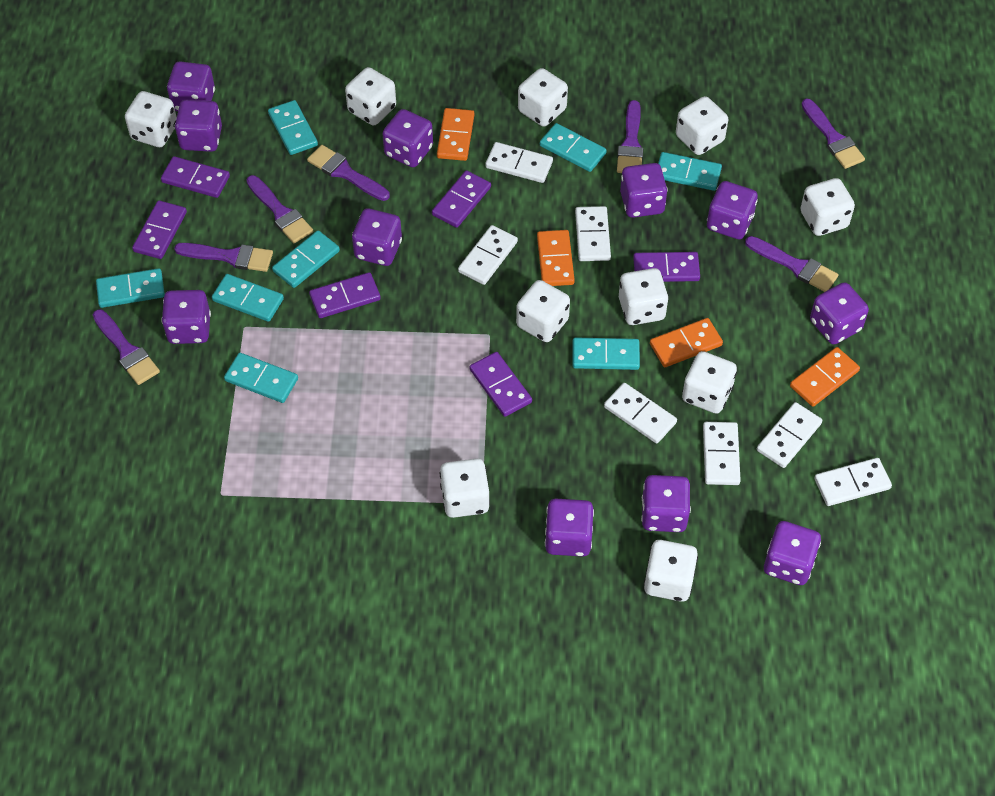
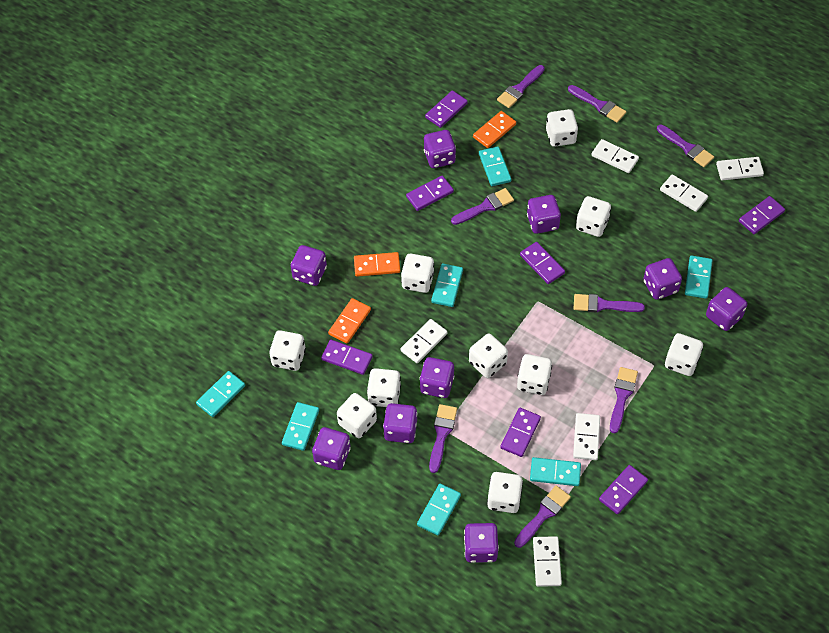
orange domino: [437,108,474,161] [537,230,575,286] [650,318,723,367] [790,347,860,407] = 4 -> [328,298,371,344] [354,252,400,277] [473,111,516,148] = 3
purple brush: [93,309,160,385] [174,243,273,272] [246,175,313,243] [307,145,390,201] [617,100,643,173] [745,236,838,292] [801,98,865,169] = 7 -> [429,404,457,473] [451,188,514,225] [497,65,545,108] [514,486,571,548] [568,85,626,123] [574,294,645,312] [610,367,638,434] [657,124,714,167] = 8
purple dice: [161,290,211,344] [167,61,215,111] [175,100,222,152] [352,208,402,266] [382,109,433,167] [545,499,594,557] [620,163,668,218] [641,475,691,532] [707,181,758,239] [764,521,821,585] [810,282,869,344] = 11 -> [291,245,327,286] [312,427,351,470] [383,403,417,443] [419,357,454,398] [424,130,456,168] [464,523,499,563] [527,195,561,234] [643,258,682,300] [706,287,747,331] = 9
purple domino: [132,200,187,259] [161,156,230,198] [309,272,381,318] [432,170,491,228] [470,352,532,417] [633,252,700,282] = 6 -> [321,340,373,375] [406,175,454,211] [425,90,468,128] [500,408,541,457] [520,242,565,284] [599,465,648,514] [739,196,785,234] = 7
turquoise domino: [96,268,165,308] [212,274,284,322] [224,353,298,403] [268,100,318,155] [272,231,340,288] [540,123,607,172] [572,338,640,370] [658,152,722,191] = 8 -> [196,371,245,417] [282,402,319,451] [417,484,461,536] [431,264,463,307] [479,146,511,186] [530,457,581,486] [685,256,713,299] = 7
white domino: [458,225,518,285] [485,142,553,183] [575,206,611,261] [604,383,677,444] [703,422,741,485] [757,402,822,468] [814,458,892,506] = 7 -> [400,319,447,363] [533,536,562,587] [573,413,600,460] [591,139,639,173] [660,174,708,212] [716,157,764,180] = 6

